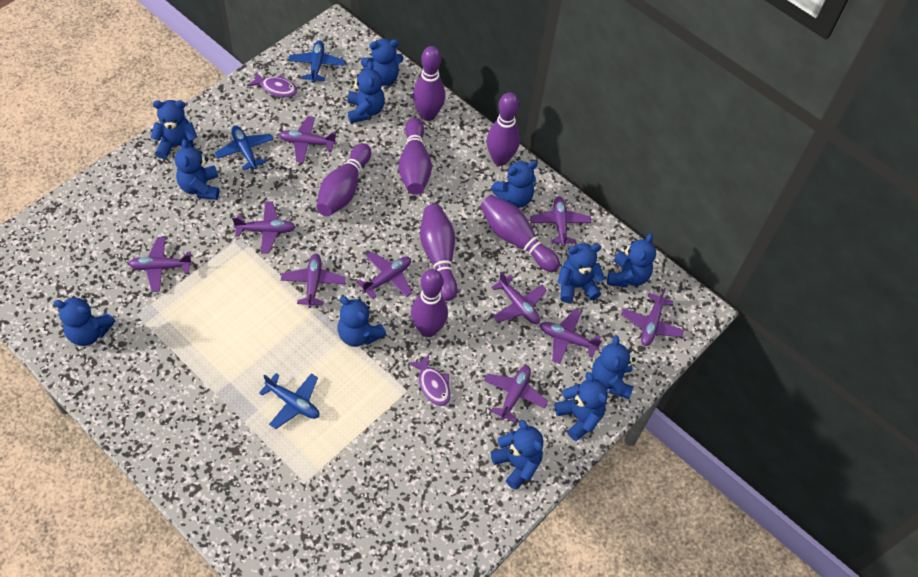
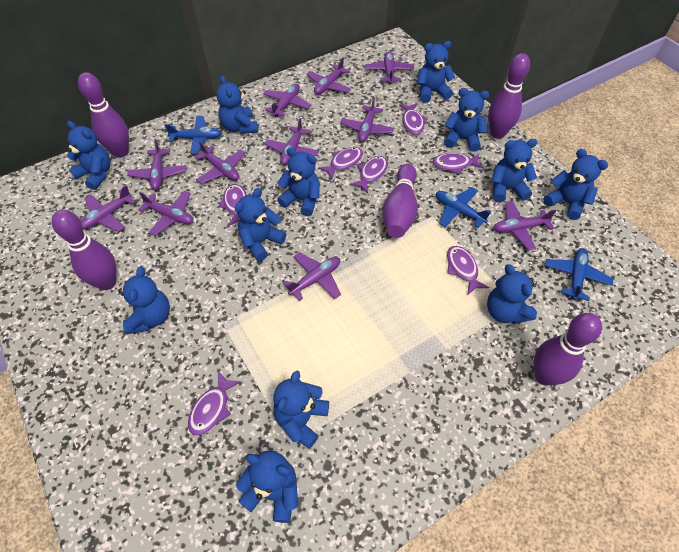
purple bowling pin: [316,143,371,216] [398,118,432,195] [411,269,448,337] [413,46,445,121] [420,204,457,301] [480,195,560,272] [487,92,520,166] = 7 -> [52,210,116,290] [78,72,129,158] [383,164,418,238] [488,53,530,139] [534,313,602,386] = 5
purple fish: [247,72,298,98] [408,354,451,406] = 2 -> [188,371,241,436] [218,184,247,226] [318,147,363,179] [350,156,388,193] [399,103,428,135] [433,153,484,174] [447,246,489,294] = 7
purple plane: [128,237,193,292] [232,202,296,254] [279,116,337,163] [281,254,346,308] [357,252,412,299] [484,366,548,422] [491,271,547,324] [531,196,591,246] [540,309,602,364] [621,288,684,346] = 10 -> [81,185,135,232] [127,139,186,190] [138,191,193,236] [195,141,245,184] [263,84,311,117] [265,118,319,165] [283,252,341,301] [306,57,351,95] [340,97,394,142] [365,51,414,85] [494,201,556,250] = 11

